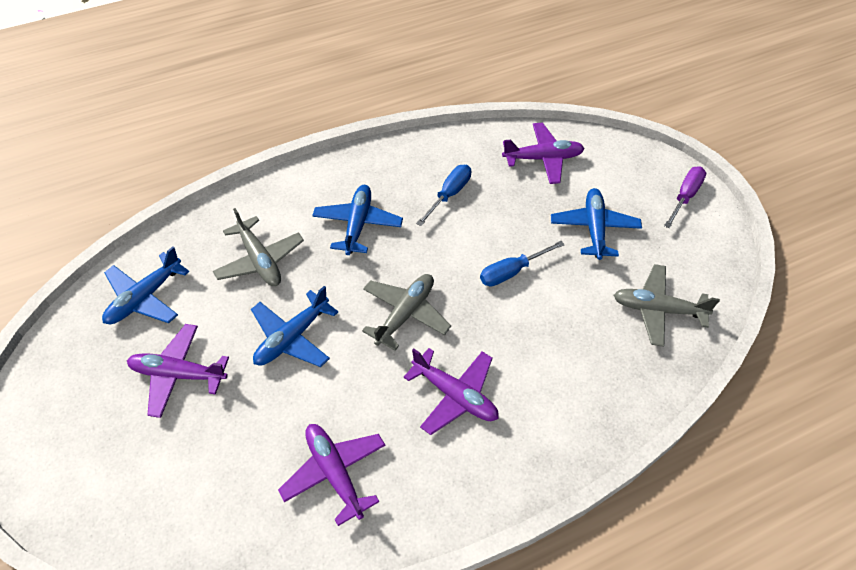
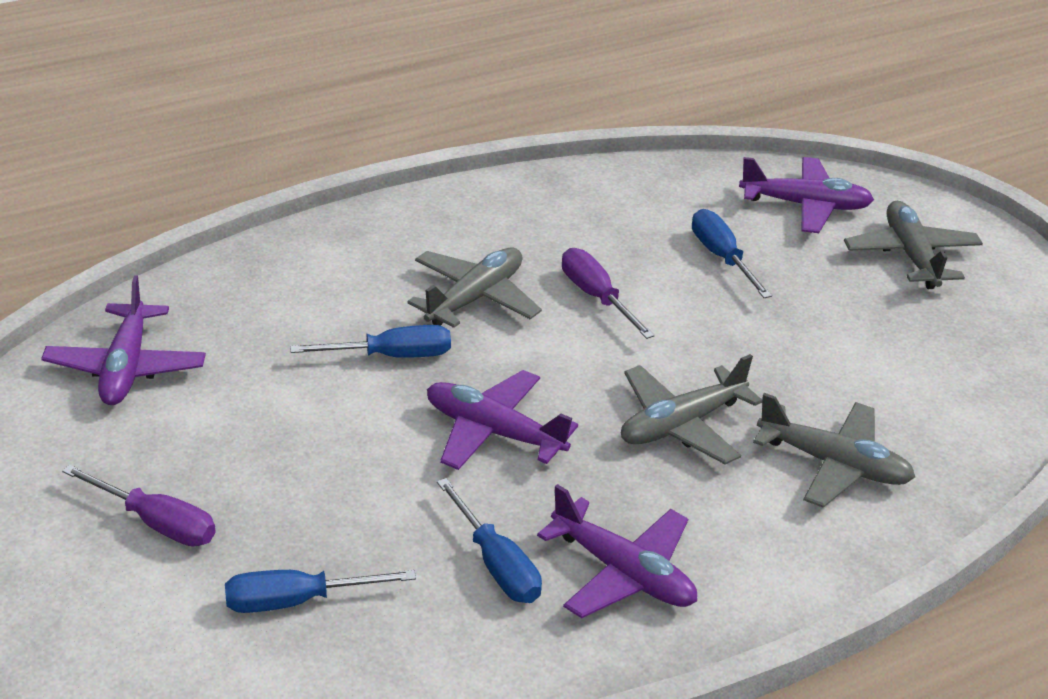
blue plane: [102,246,190,324] [251,286,338,367] [312,185,403,255] [551,188,642,260] = 4 -> none = 0
blue screwdriver: [416,165,471,226] [480,241,565,286] = 2 -> [225,570,416,613] [290,325,451,358] [437,478,542,603] [692,209,772,298] = 4
grey plane: [213,208,304,286] [362,274,451,351] [614,264,720,347] = 3 -> [407,247,542,328] [621,354,762,464] [753,393,915,508] [844,201,983,289] = 4
purple screwdriver: [664,167,706,228] = 1 -> [62,465,216,547] [562,248,655,339] = 2

